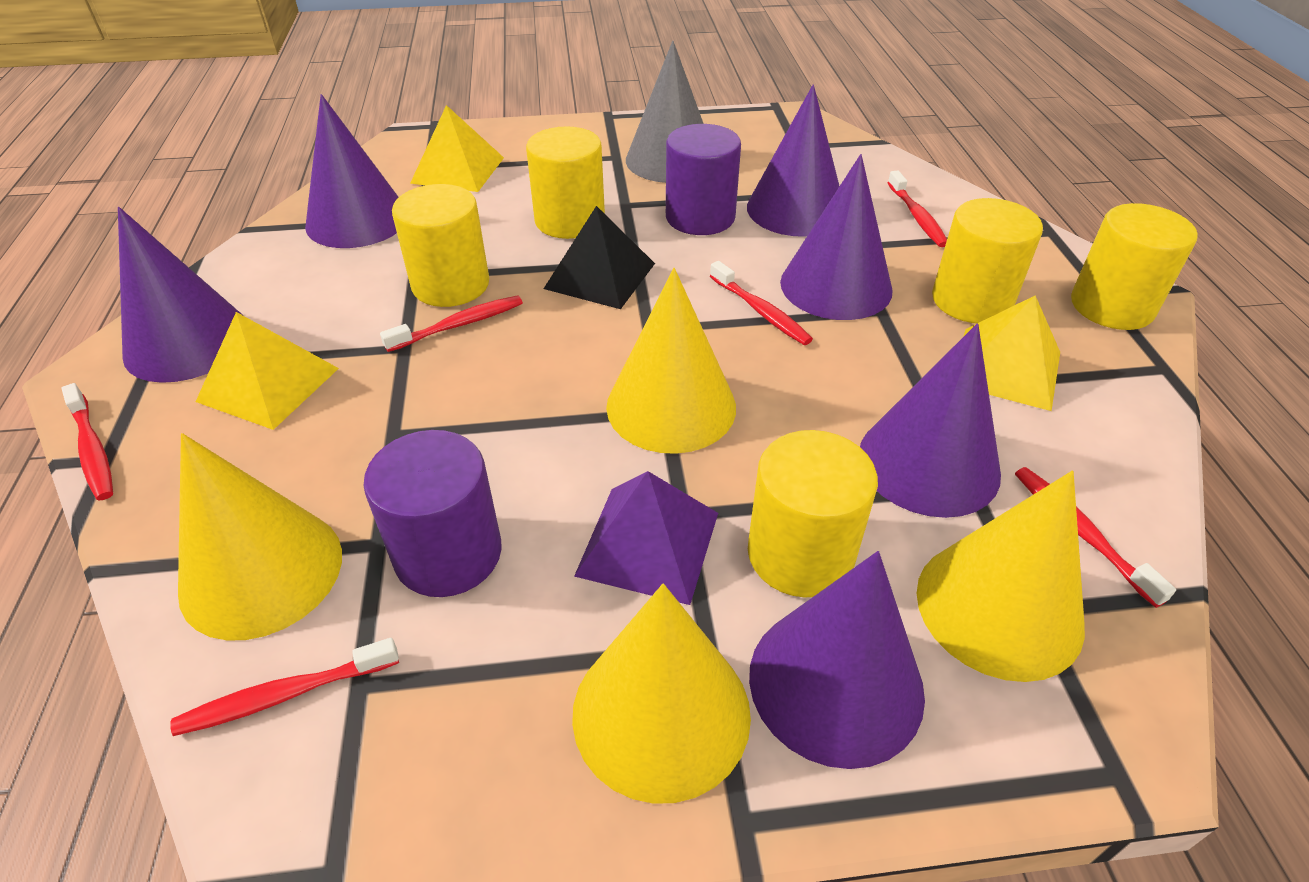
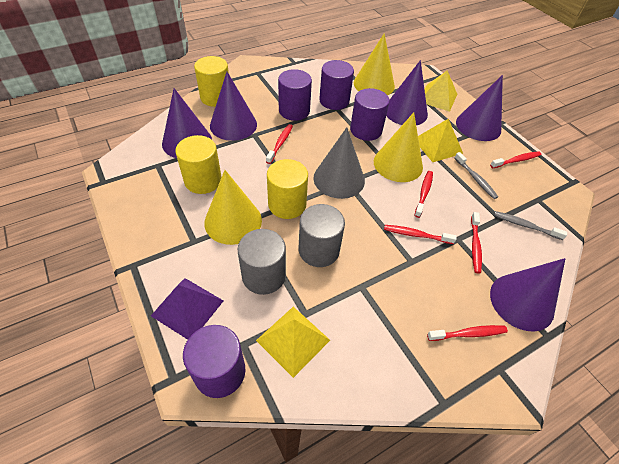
black pyramid: [544,206,655,309] = 1 -> none = 0
grey cylinder: none = 0 -> [238,229,286,295] [299,204,345,267] = 2
grey toothbrush: none = 0 -> [454,152,498,199] [494,211,567,240] = 2
purple cone: [118,207,242,383] [305,94,398,248] [747,84,839,237] [749,551,925,769] [780,154,892,320] [860,323,1001,518] = 6 -> [162,88,212,158] [210,72,257,141] [386,60,428,125] [456,75,503,141] [490,258,565,332] = 5
purple cylinder: [363,430,502,597] [666,124,741,235] = 2 -> [183,325,245,398] [278,69,312,121] [319,60,354,110] [350,88,390,141] = 4
yellow cone: [178,433,342,641] [572,584,751,804] [606,268,736,454] [917,471,1085,682] = 4 -> [204,170,262,245] [354,33,395,95] [374,112,423,182] = 3
yellow cylinder: [392,184,489,307] [526,126,605,239] [748,430,878,597] [932,198,1043,323] [1071,203,1198,330] = 5 -> [175,135,222,194] [194,56,229,107] [267,159,308,219] = 3

